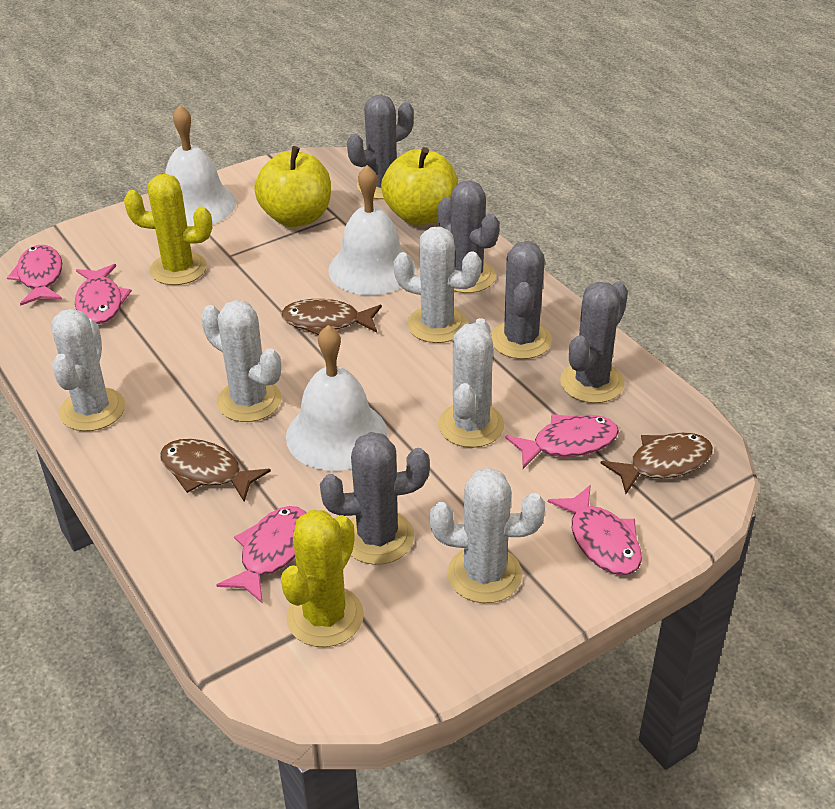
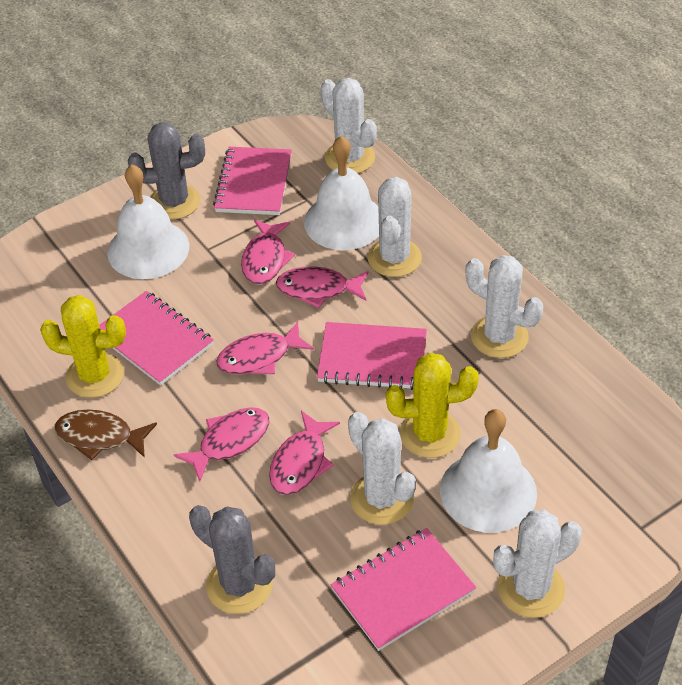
brown fish: [160,439,271,502] [281,299,382,335] [600,433,713,494] = 3 -> [54,410,157,460] = 1
grey cactus: [320,432,430,565] [347,95,414,199] [438,180,500,293] [491,241,552,359] [560,282,628,403] = 5 -> [128,122,205,220] [189,505,275,614] = 2
pink notebook: none = 0 -> [99,291,214,386] [213,147,292,215] [317,322,427,390] [331,528,476,651] = 4
yellow apple: [254,146,331,227] [381,147,458,225] = 2 -> none = 0

